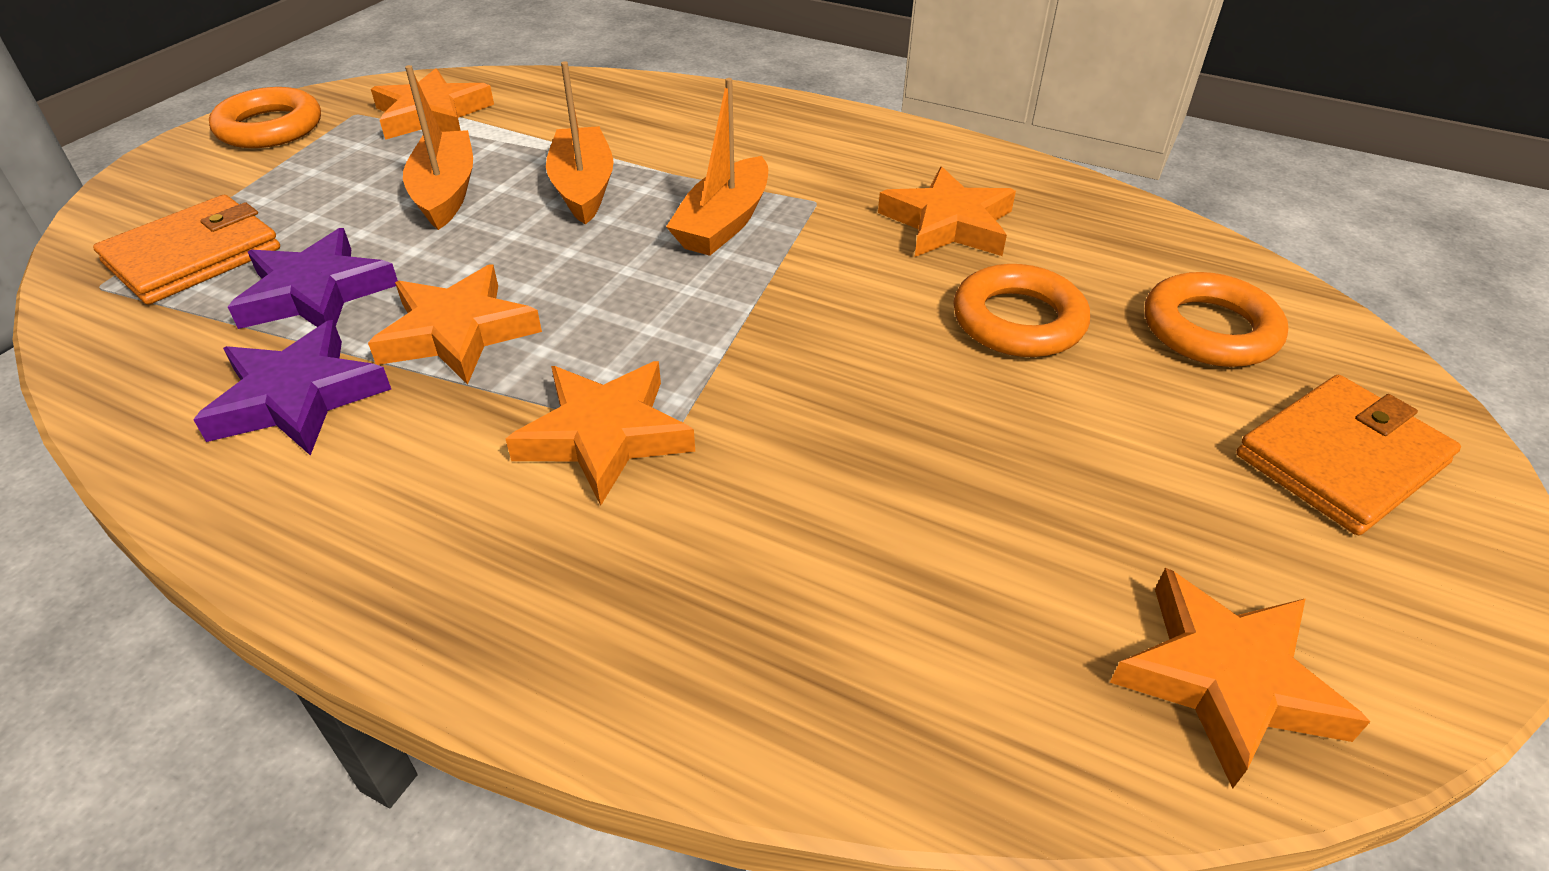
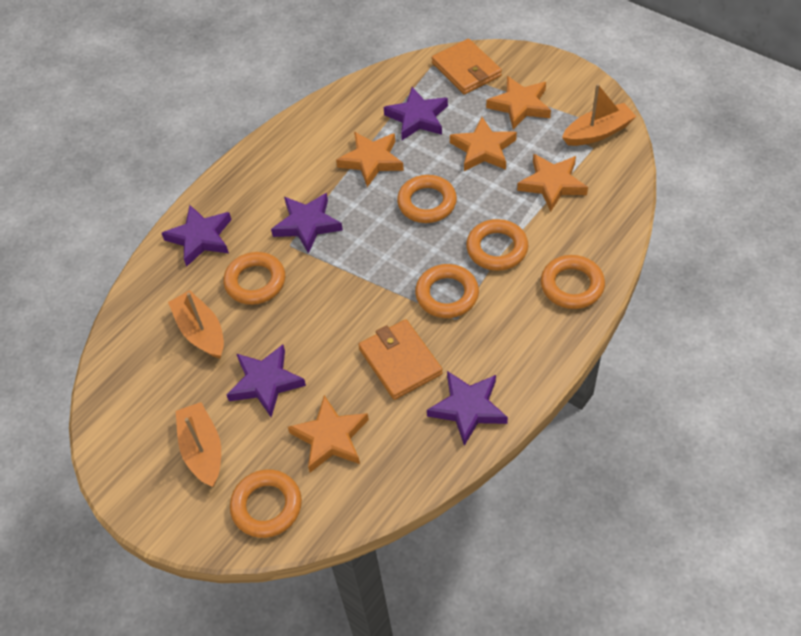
orange ring: [209,87,321,148] [953,264,1090,357] [1145,272,1288,367] = 3 -> [223,252,285,305] [230,469,302,538] [397,175,457,223] [415,264,479,318] [466,219,528,271] [541,255,605,309] = 6
purple star: [193,320,391,456] [228,228,398,329] = 2 -> [162,205,231,267] [227,344,306,417] [271,193,343,253] [384,87,448,140] [427,371,508,446] = 5

